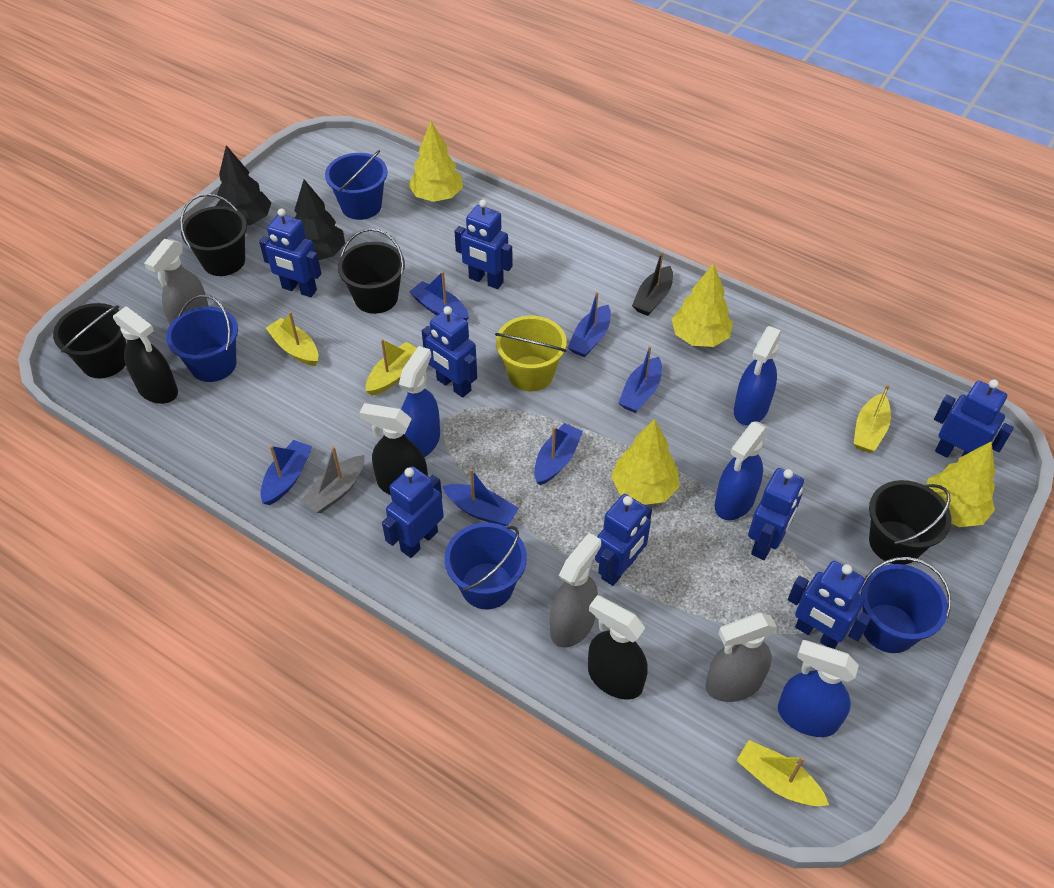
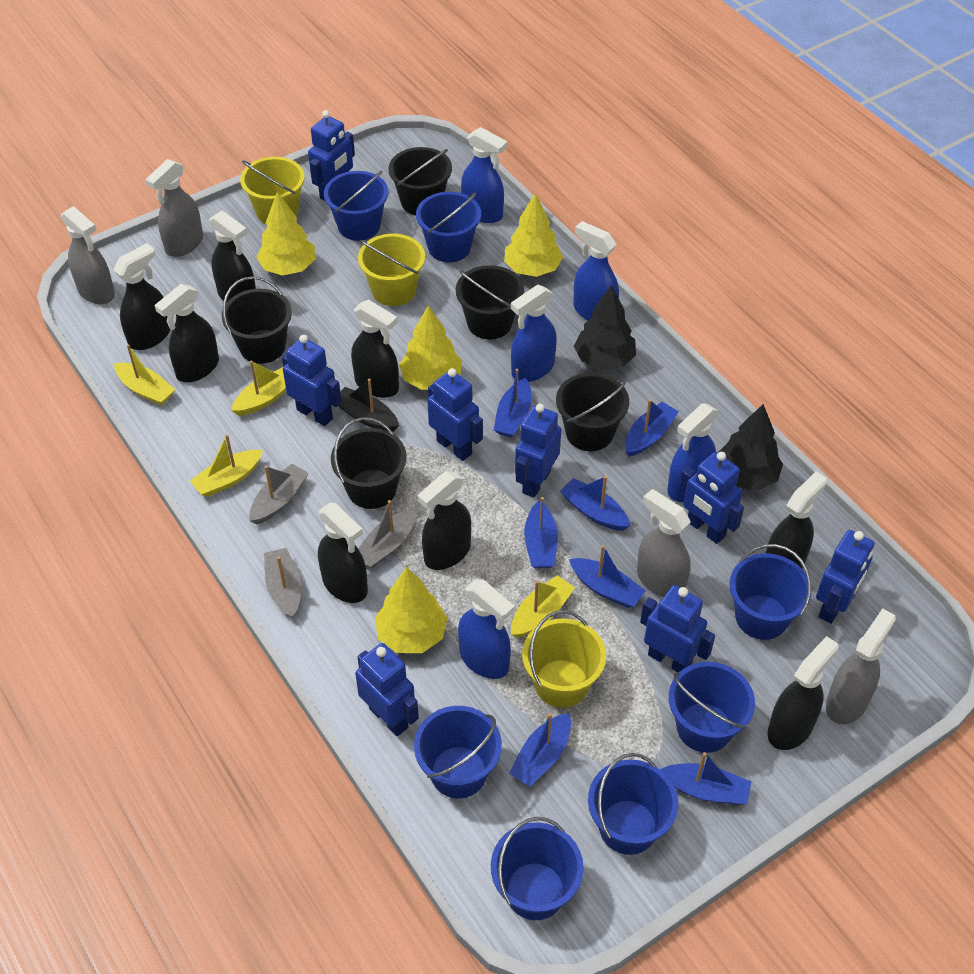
black bucket: [53,303,126,378] [180,194,247,276] [338,228,405,314] [869,480,951,565] = 4 -> [222,276,292,364] [331,417,406,509] [388,147,452,215] [456,265,524,340] [556,373,629,451] = 5
black spray bottle: [113,306,178,404] [359,403,428,495] [588,595,648,700] = 3 -> [113,243,170,350] [154,284,219,382] [209,210,256,303] [318,503,368,603] [351,300,399,398] [418,471,471,570] [766,471,827,569] [768,636,839,750] = 8
blue boat: [260,440,312,505] [409,271,469,321] [443,469,519,526] [534,423,583,485] [568,292,611,358] [619,346,662,413] = 6 -> [494,369,531,438] [509,713,571,787] [524,497,558,568] [560,476,630,531] [569,545,646,608] [625,399,679,457] [660,752,751,805] = 7
blue bucket: [166,295,238,382] [325,150,387,220] [444,522,527,609] [861,557,951,653] = 4 -> [324,171,388,241] [414,706,502,799] [416,192,481,262] [491,817,584,920] [588,753,678,855] [669,662,755,753] [729,544,811,640] = 7
blue spray bottle: [399,346,440,457] [715,422,769,520] [734,326,782,425] [778,640,859,737] = 4 -> [458,579,515,679] [461,127,507,223] [511,285,557,382] [573,221,619,320] [667,403,719,502] = 5
grey boat: [301,446,365,513] = 1 -> [249,464,309,524] [264,548,301,619] [358,500,415,568] = 3
grey spray bottle: [144,239,209,325] [550,533,601,648] [706,613,777,702] = 3 -> [61,206,115,304] [145,159,203,257] [637,489,691,597] [826,608,896,724] = 4
yellow bucket: [495,316,567,391] = 1 -> [240,157,305,224] [358,234,425,306] [522,610,606,708] = 3

